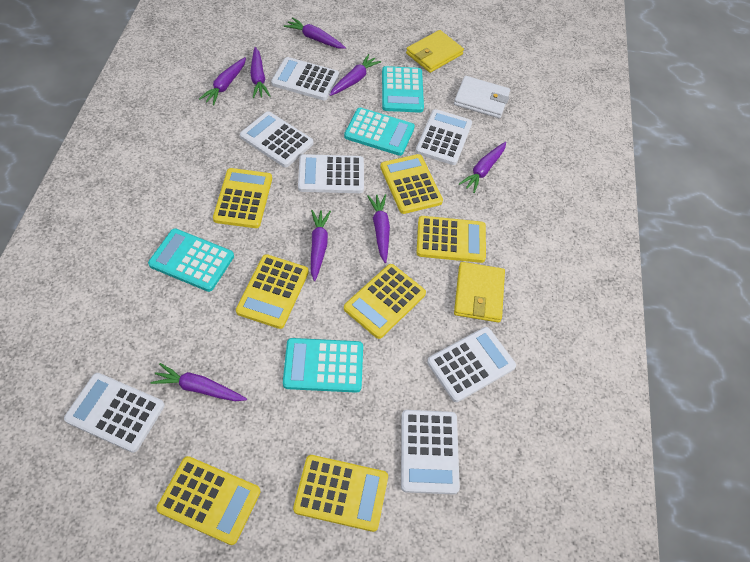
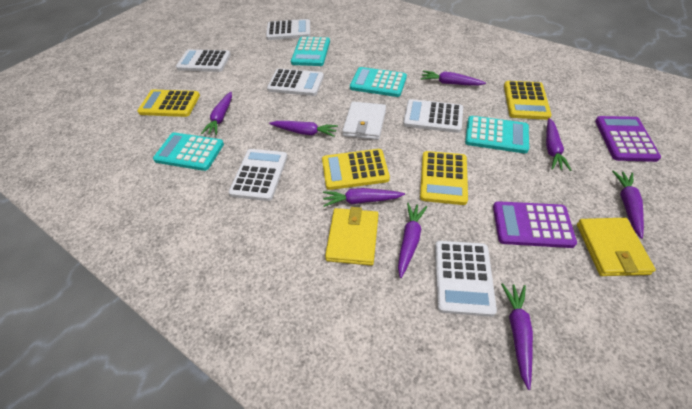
purple calculator: none = 0 -> [493,201,577,248] [595,116,661,162] = 2
white calculator: [64,373,165,453] [240,111,313,167] [271,57,339,100] [298,154,364,193] [401,410,460,494] [416,109,472,165] [427,327,516,402] = 7 -> [176,49,231,72] [229,149,287,201] [266,19,311,40] [267,68,324,96] [403,99,463,133] [435,241,497,317] = 6
yellow calculator: [156,456,260,545] [213,168,272,228] [236,254,309,329] [293,455,388,532] [344,264,426,339] [380,154,443,214] [416,216,486,263] = 7 -> [137,90,200,117] [322,149,390,190] [420,151,468,205] [504,81,552,120] = 4

